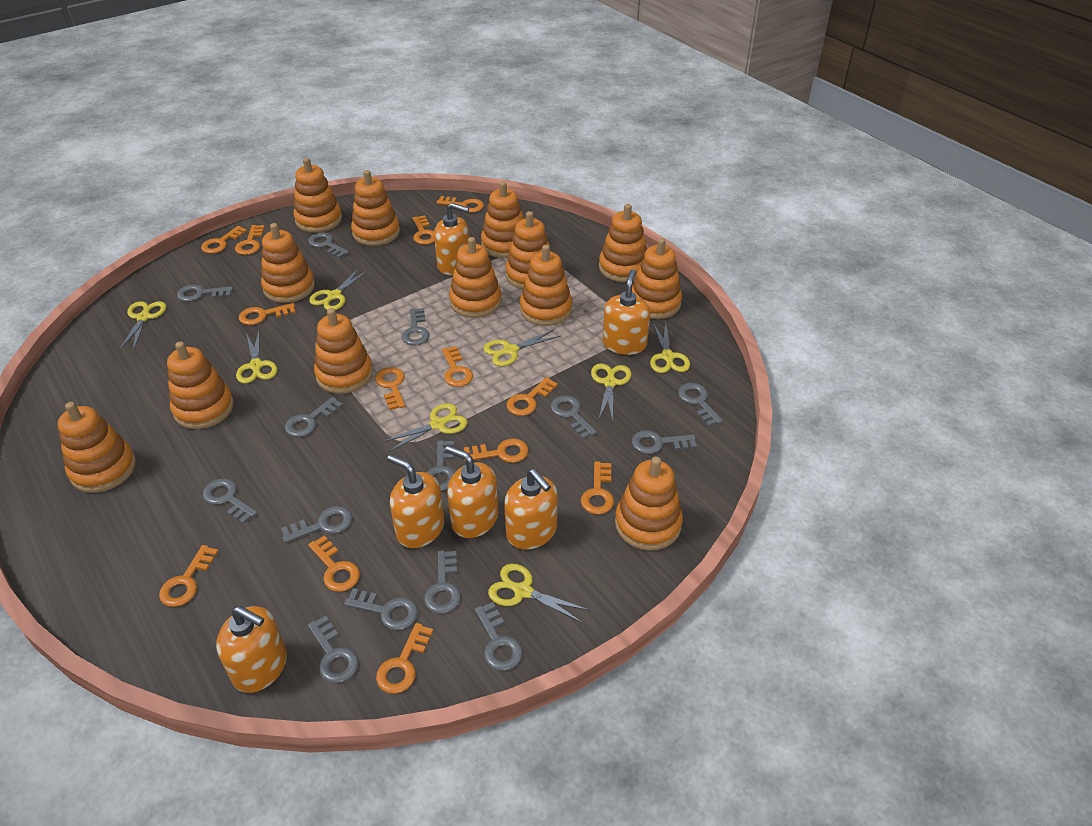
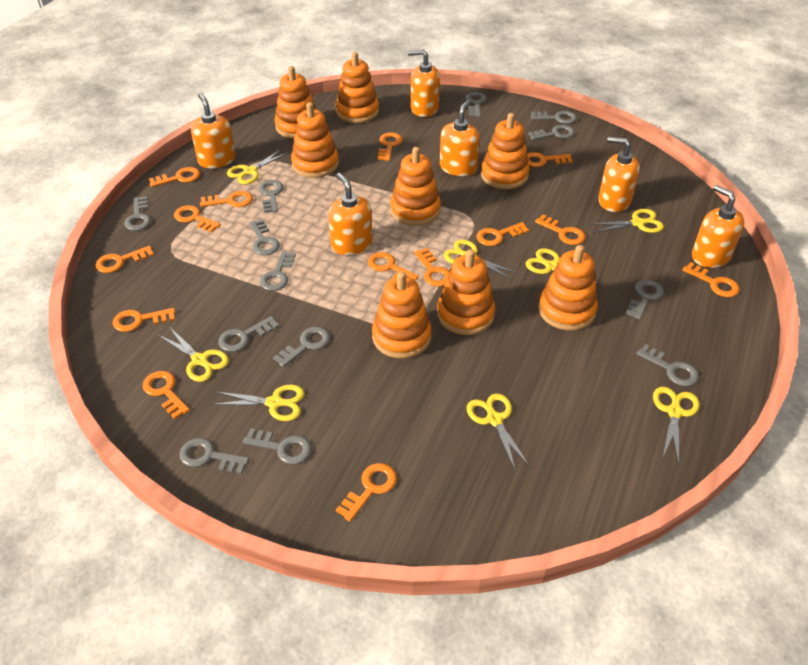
grey key: [177,285,233,302] [203,479,258,524] [281,506,353,543] [285,397,343,437] [308,232,349,258] [308,616,359,683] [344,588,418,630] [402,308,430,345] [424,550,461,614] [426,440,455,491] [475,602,523,671] [551,395,597,439] [632,430,697,454] [678,383,723,427] = 14 -> [124,196,151,231] [179,438,249,474] [218,316,279,352] [243,428,312,465] [249,219,280,255] [258,180,284,213] [260,251,296,291] [273,327,330,367] [465,92,487,117] [528,125,575,140] [531,111,577,124] [626,279,664,320] [636,344,699,386] = 13
orange key: [159,545,219,607] [201,226,247,254] [235,225,265,255] [239,303,296,325] [308,535,360,592] [375,367,405,410] [376,623,433,694] [413,215,435,245] [437,196,484,213] [442,346,473,387] [464,438,529,463] [506,377,558,416] [581,461,614,515] = 13 -> [95,246,154,273] [113,308,175,332] [143,371,190,419] [149,167,200,187] [174,205,221,233] [200,191,253,207] [336,463,397,522] [368,252,419,280] [377,132,403,161] [414,248,450,287] [476,222,529,246] [527,152,573,167] [535,214,586,245] [682,262,740,297] = 14
orange stacking toy: [58,402,136,493] [167,341,234,429] [261,223,315,303] [293,158,342,233] [314,308,373,394] [351,170,400,246] [449,237,502,318] [481,181,524,258] [505,211,551,289] [520,245,572,326] [599,204,647,282] [615,457,683,550] [632,238,682,319] = 13 -> [275,66,316,138] [291,102,339,178] [336,52,379,123] [372,271,432,359] [390,147,441,226] [437,249,495,335] [481,113,530,189] [538,245,598,331] = 8

